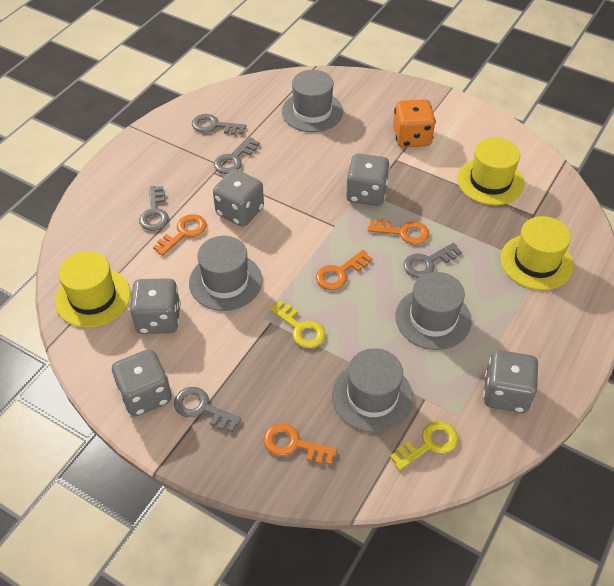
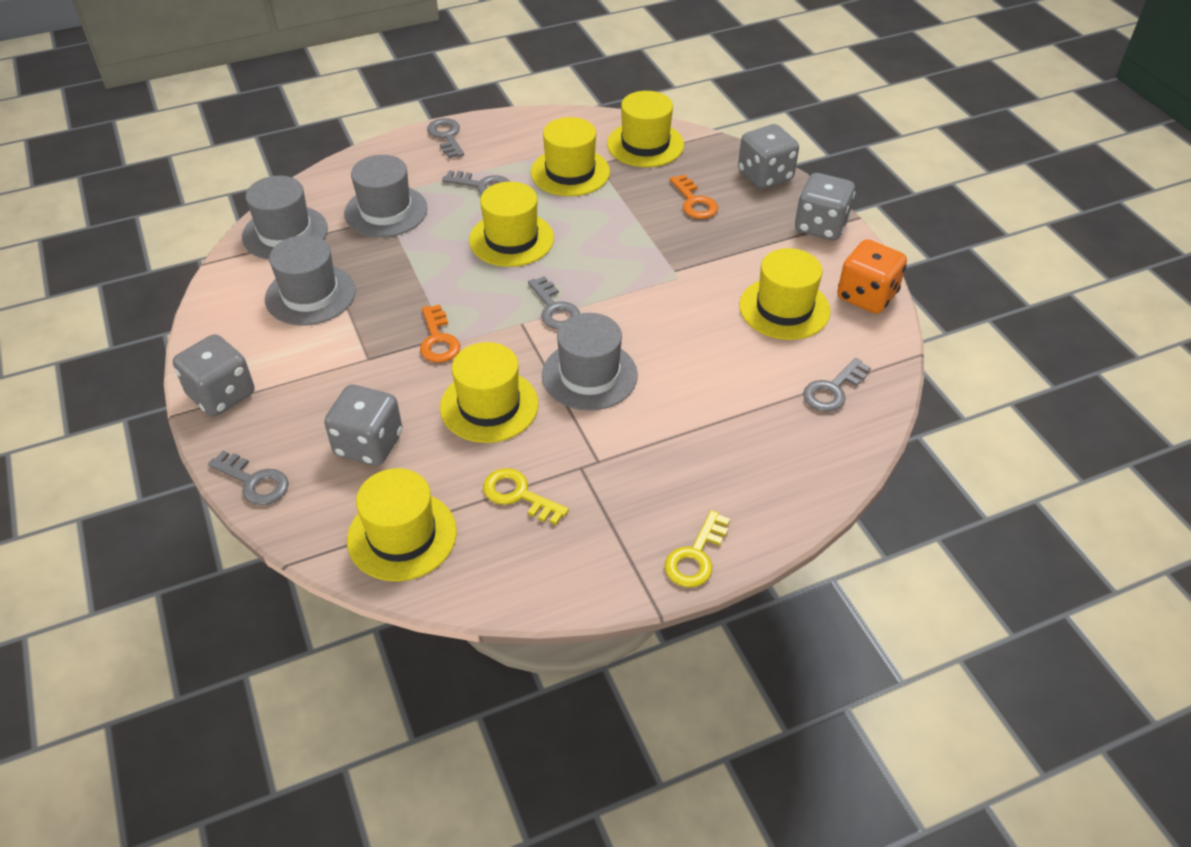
grey dice: [112,349,172,416] [130,278,181,334] [213,169,264,227] [346,154,390,206] [483,350,539,413] = 5 -> [173,334,254,416] [324,384,402,466] [738,124,799,189] [795,173,855,240] = 4
orange key: [153,214,206,256] [264,423,337,465] [316,250,372,290] [368,219,429,245] = 4 -> [420,305,460,363] [670,174,718,219] = 2
yellow hat: [55,251,131,328] [457,137,524,205] [500,216,573,290] = 3 -> [347,468,457,581] [440,342,539,443] [469,182,554,267] [531,117,610,196] [607,91,684,167] [739,248,831,340] = 6

